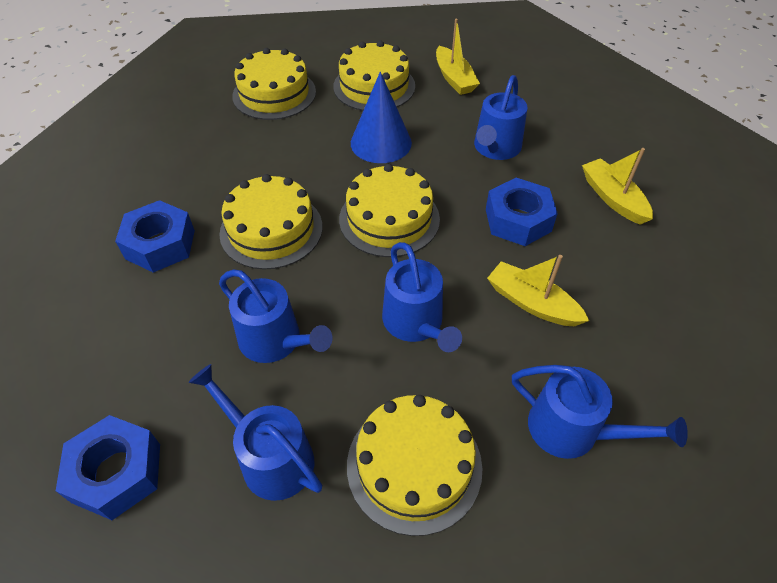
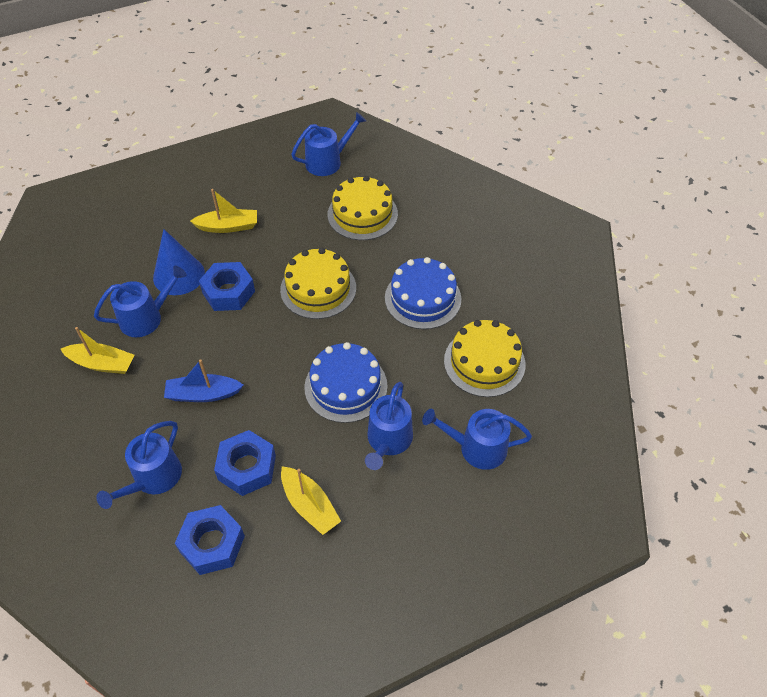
blue boat: none = 0 -> [164,359,243,402] = 1
blue cake: none = 0 -> [304,342,388,423] [385,257,461,329] = 2
yellow cake: [219,174,323,269] [232,48,316,120] [333,41,415,111] [339,164,440,257] [347,395,483,536] = 5 -> [280,248,356,319] [328,176,398,240] [444,320,525,397] = 3

